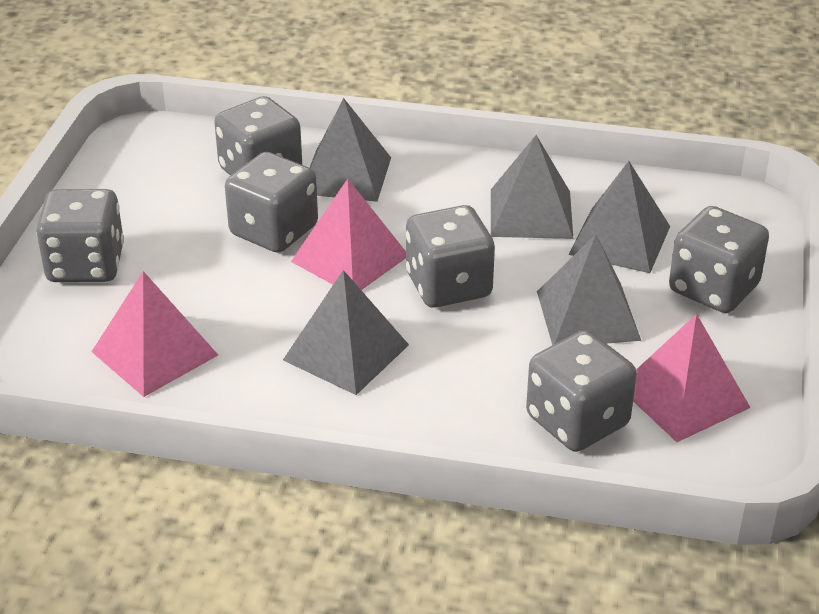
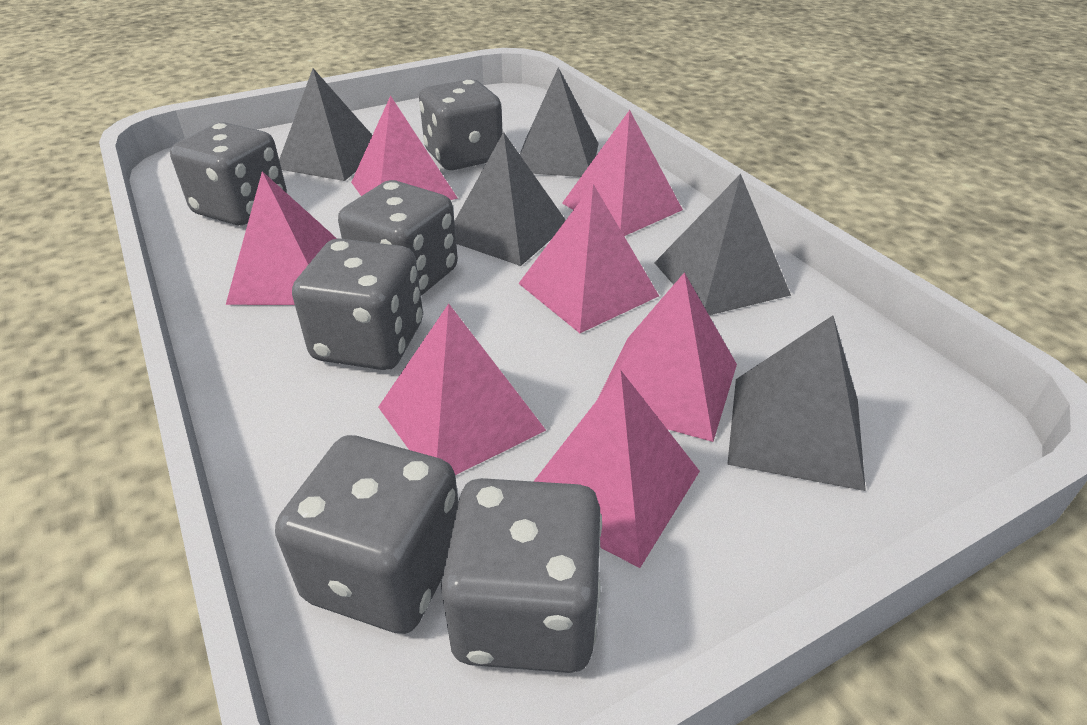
pink pyramid: [91,271,218,397] [291,179,406,290] [633,314,751,442] = 3 -> [226,171,337,305] [351,95,458,200] [378,304,546,475] [518,184,659,333] [533,370,700,568] [562,110,683,236] [598,272,737,442] = 7

